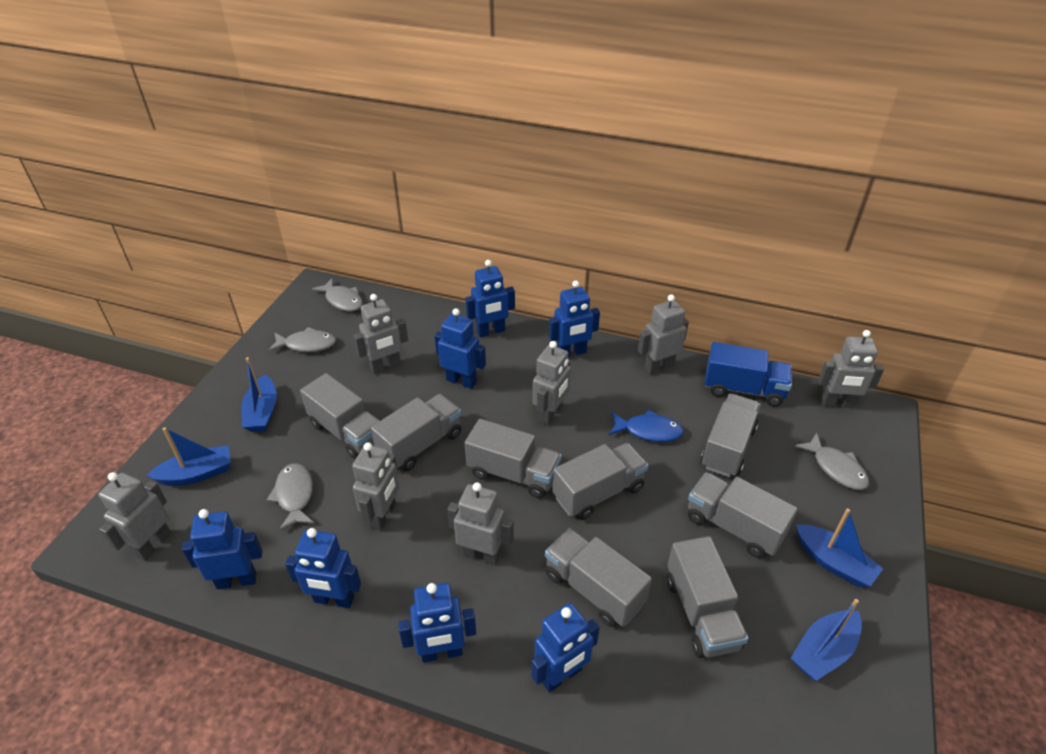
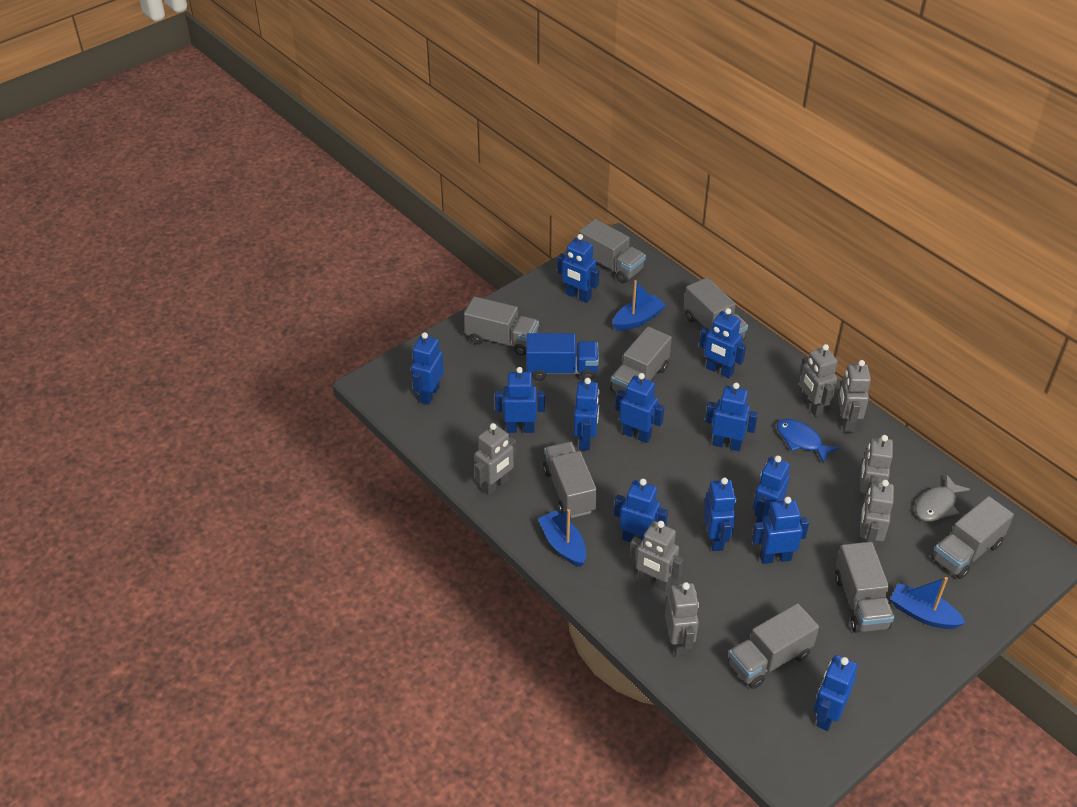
blue boat: [147,427,231,486] [241,357,277,432] [791,599,862,681] [796,509,883,587] = 4 -> [538,509,586,567] [612,280,666,331] [890,577,965,629] = 3
blue robot: [182,509,263,590] [285,528,361,608] [398,583,476,663] [435,308,486,389] [465,260,515,337] [531,603,600,692] [549,281,600,357] = 7 -> [411,332,444,405] [495,367,545,433] [557,234,599,303] [574,378,600,451] [614,479,668,542] [615,373,665,443] [699,308,746,378] [703,478,736,551] [705,383,758,451] [752,497,809,564] [753,456,790,523] [814,655,857,731] = 12
grey fish: [267,463,314,531] [268,327,336,352] [312,278,363,311] [795,433,869,490] = 4 -> [915,474,970,521] = 1

